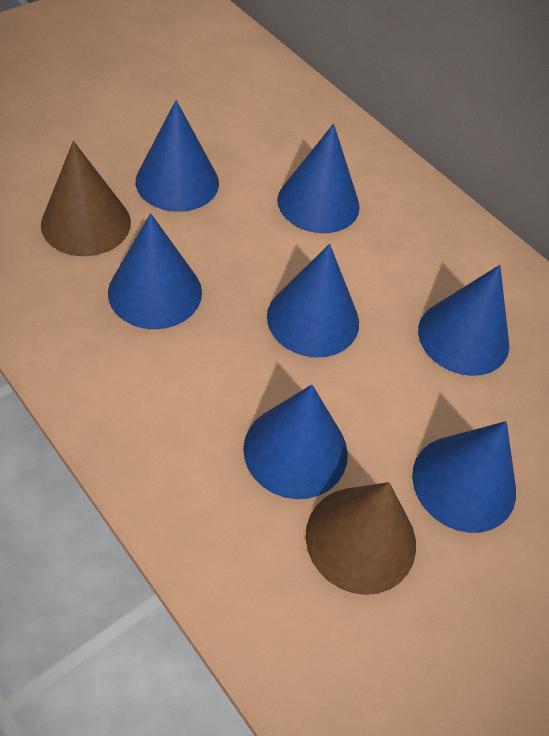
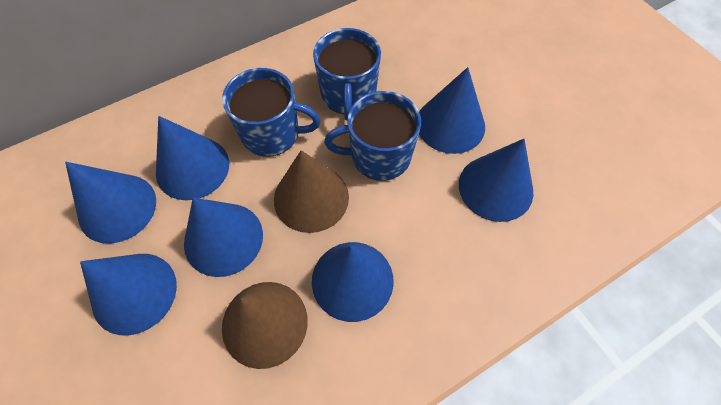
blue mug: none = 0 -> [222,68,321,157] [313,28,381,121] [324,91,421,181] = 3

